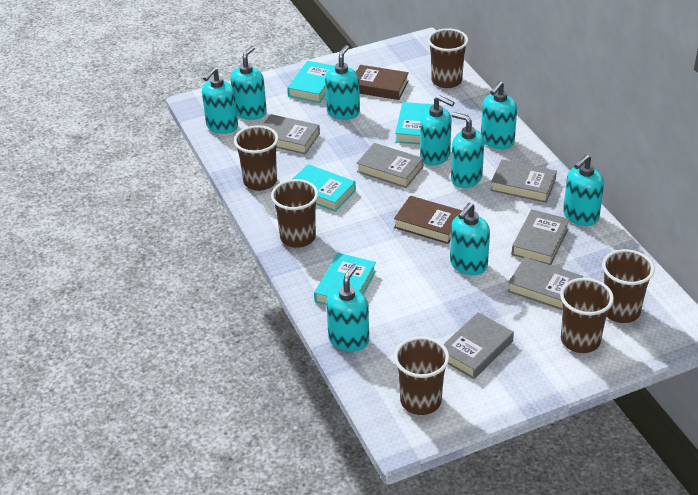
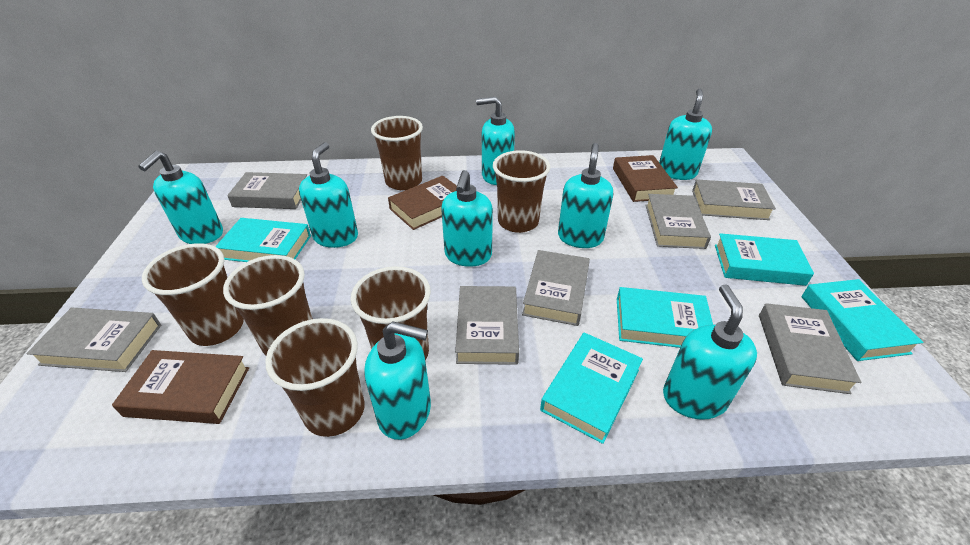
brown book: [356,65,409,100] [394,196,462,244] = 2 -> [112,350,249,424] [388,175,457,230] [613,155,678,202] = 3
grey book: [262,114,320,154] [357,143,423,188] [443,312,514,379] [490,159,557,203] [508,257,583,310] [512,209,570,265] = 6 -> [26,308,161,372] [227,172,307,209] [455,286,519,365] [522,250,590,326] [645,194,711,249] [692,179,776,220] [759,303,861,394] = 7
turquoise book: [287,61,335,103] [293,164,356,212] [314,253,376,305] [395,102,434,144] = 4 -> [215,218,311,262] [540,332,643,444] [617,287,713,348] [715,233,814,286] [801,279,923,361] = 5
turquoise soap dispenser: [202,67,238,134] [231,46,267,120] [325,45,360,120] [326,264,369,351] [420,95,455,166] [450,203,490,275] [451,112,484,188] [481,81,517,149] [563,154,604,226] = 9 -> [138,151,223,244] [299,142,358,248] [364,322,431,440] [441,170,493,267] [476,97,515,185] [558,143,613,248] [659,89,712,180] [663,284,757,420] = 8

